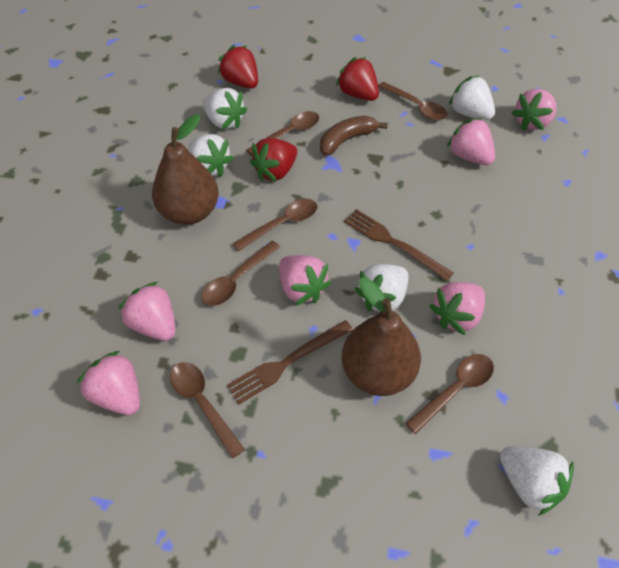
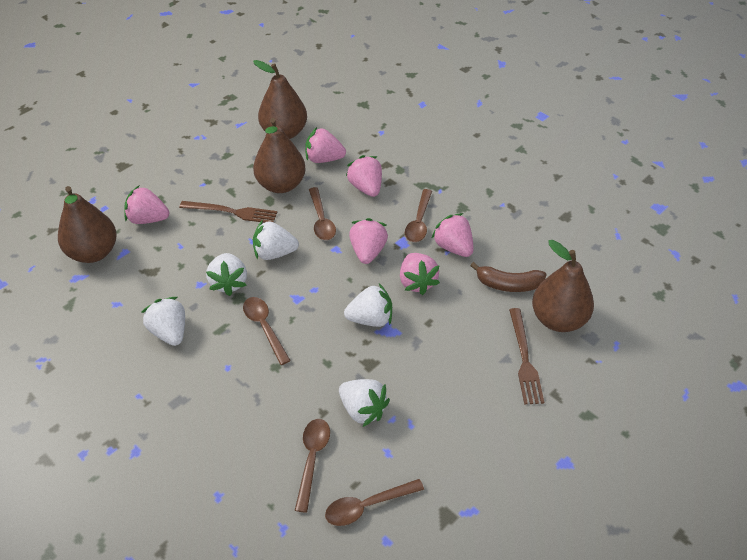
brown pear: [152,114,219,225] [342,278,421,396] = 2 -> [58,186,117,263] [253,60,307,139] [253,118,306,193] [532,240,594,332] = 4
brown spoon: [170,362,245,458] [201,241,280,306] [233,199,317,251] [246,111,319,156] [378,82,448,121] [405,354,494,434] = 6 -> [243,297,291,365] [295,419,330,513] [309,187,336,240] [325,479,424,526] [405,189,432,242] = 5
red strawberry: [218,45,258,89] [250,138,297,182] [336,57,379,101] = 3 -> none = 0

